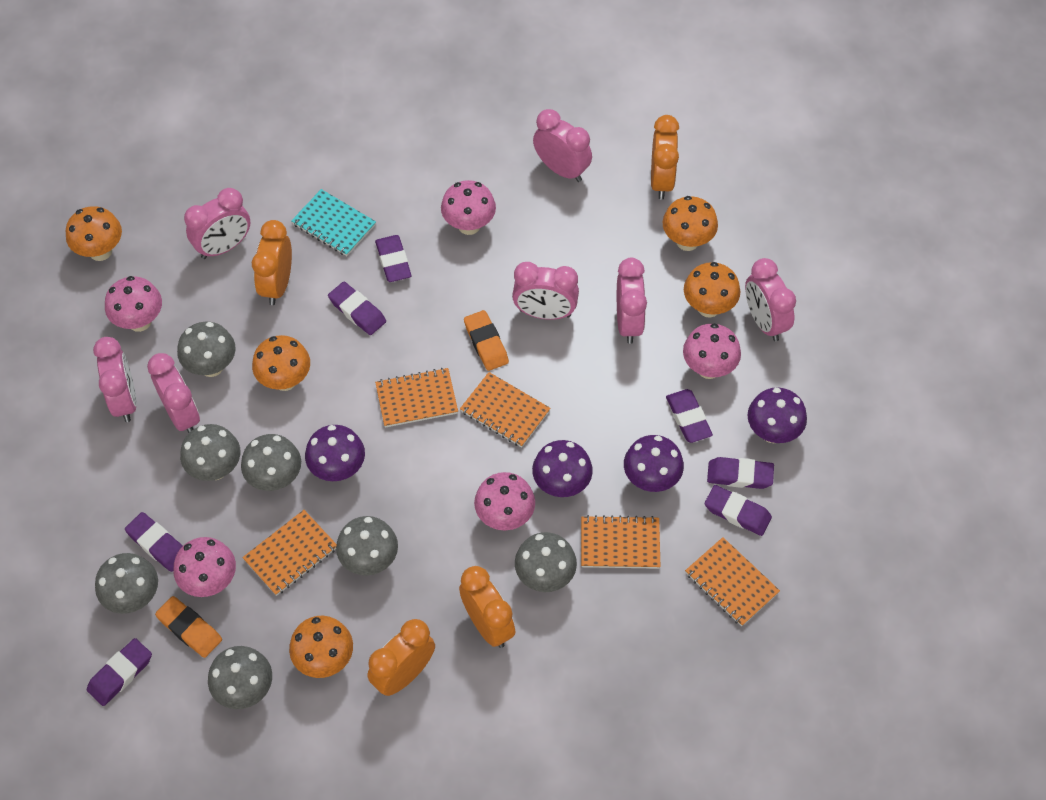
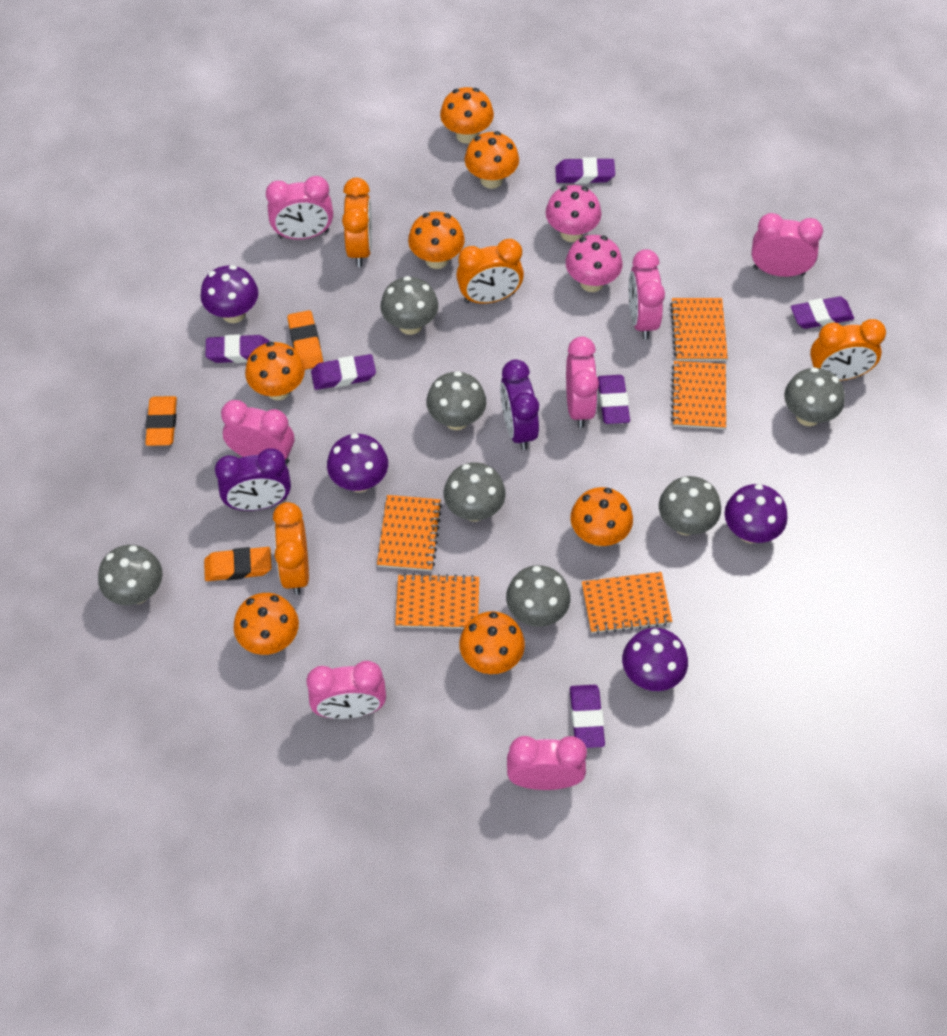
orange eraser: [155,596,222,658] [464,310,509,371] = 2 -> [145,396,177,446] [204,547,272,581] [288,310,323,370] = 3
orange mushroom: [66,206,122,261] [252,335,310,391] [289,616,353,678] [663,196,718,251] [684,262,740,318] = 5 -> [234,593,299,655] [245,342,305,400] [408,212,465,269] [440,87,494,144] [459,611,525,674] [465,131,519,189] [570,487,633,547] = 7
pink mushroom: [105,276,162,332] [173,537,236,597] [441,180,496,235] [474,472,535,530] [683,323,741,379] = 5 -> [545,185,601,242] [566,235,622,292] = 2
purple clock: none = 0 -> [215,448,291,511] [500,359,539,450] = 2
purple eraser: [87,638,152,706] [125,512,183,572] [328,282,386,335] [375,235,411,282] [666,389,713,443] [705,485,772,536] [707,457,774,489] = 7 -> [206,334,270,363] [311,354,376,390] [555,157,615,184] [570,685,605,748] [598,375,630,424] [791,296,854,329] = 6
turquoise notebook: [291,189,376,256] = 1 -> none = 0

